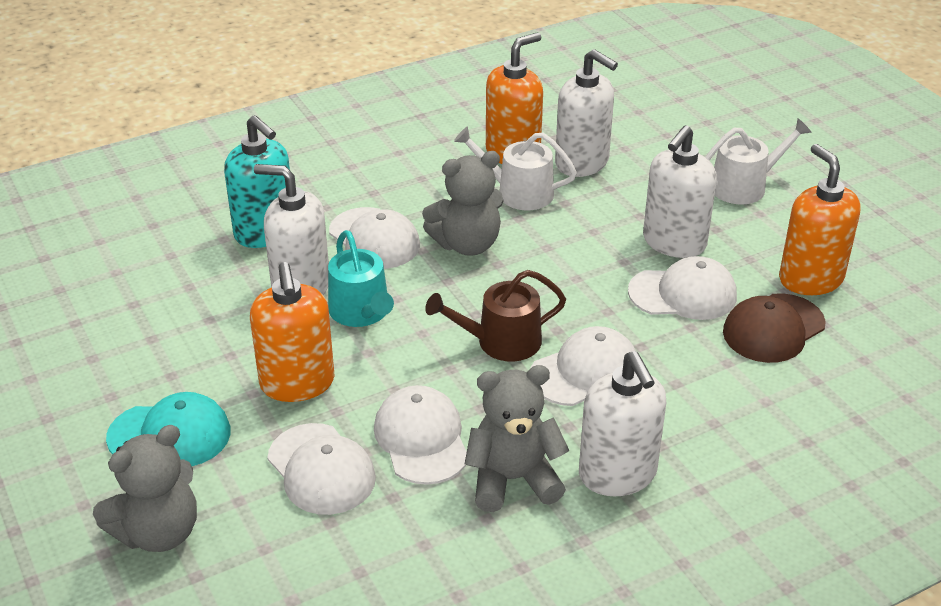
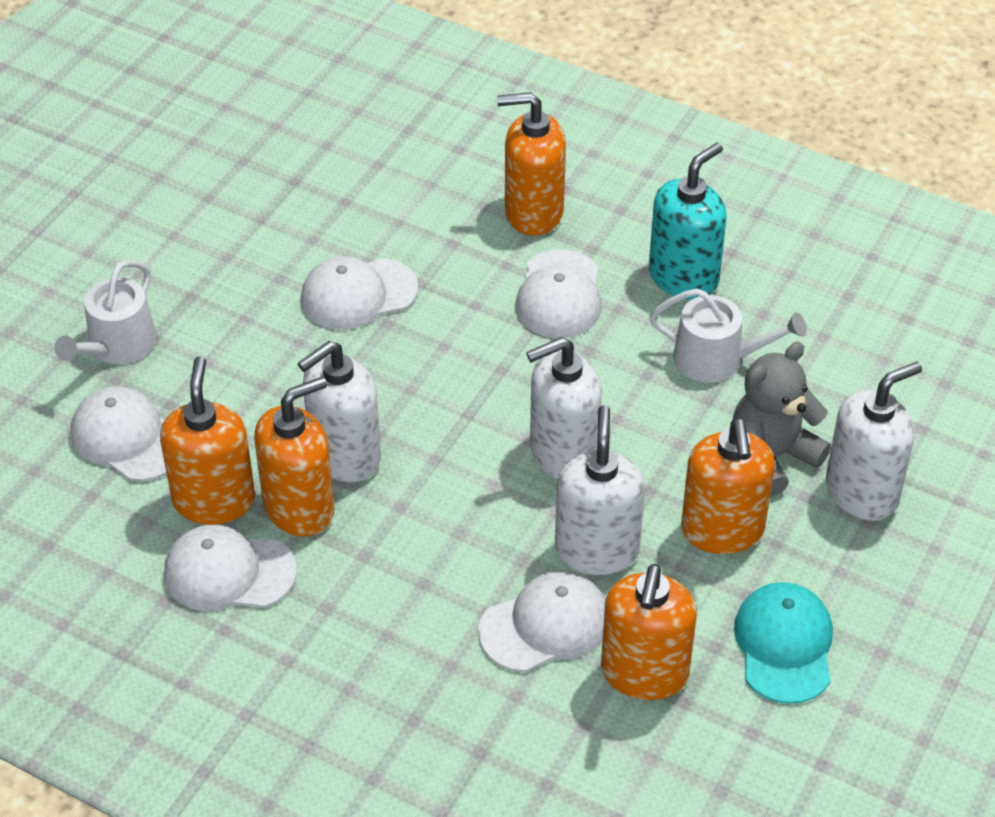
brown cap: [723,293,826,363] = 1 -> none = 0
brown watering can: [425,270,566,362] = 1 -> none = 0
grey teddy bear: [93,425,197,552] [422,151,503,256] [465,365,569,512] = 3 -> [733,342,831,496] = 1
orange soap dispenser: [250,262,334,402] [486,33,543,164] [779,144,861,295] = 3 -> [160,356,255,525] [254,376,335,536] [497,92,566,236] [601,564,697,700] [681,419,775,554] = 5
turquoise watering can: [328,230,394,327] = 1 -> none = 0

